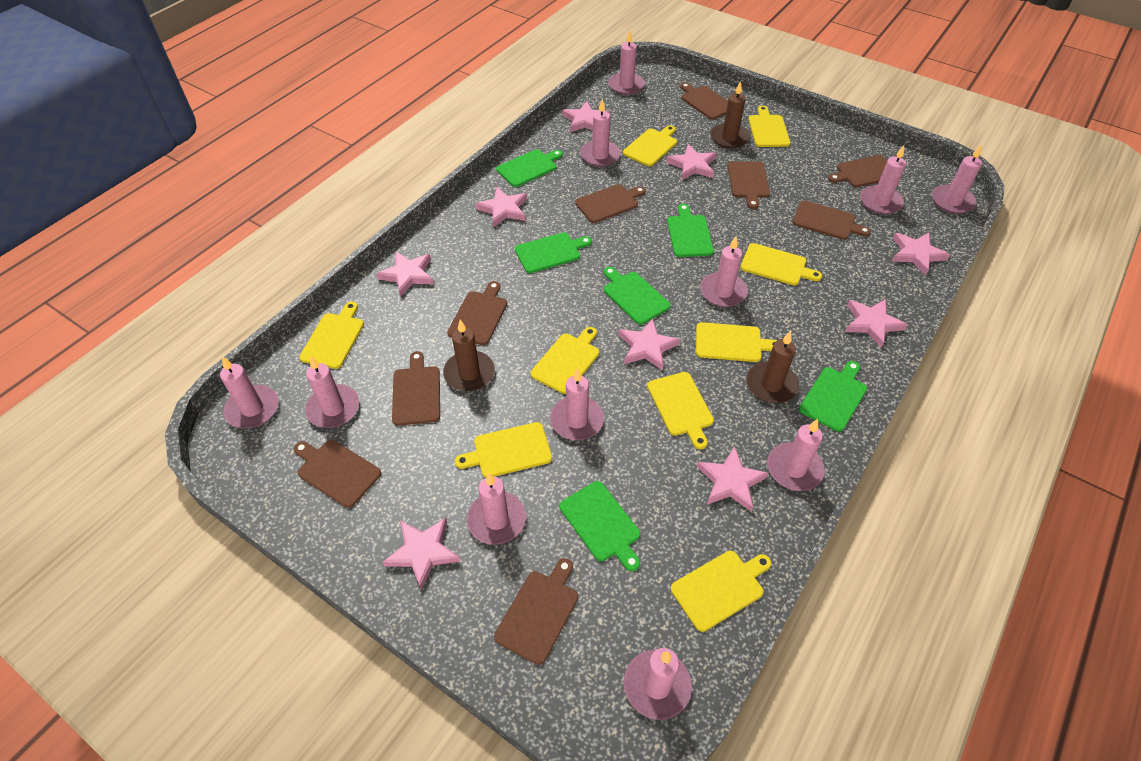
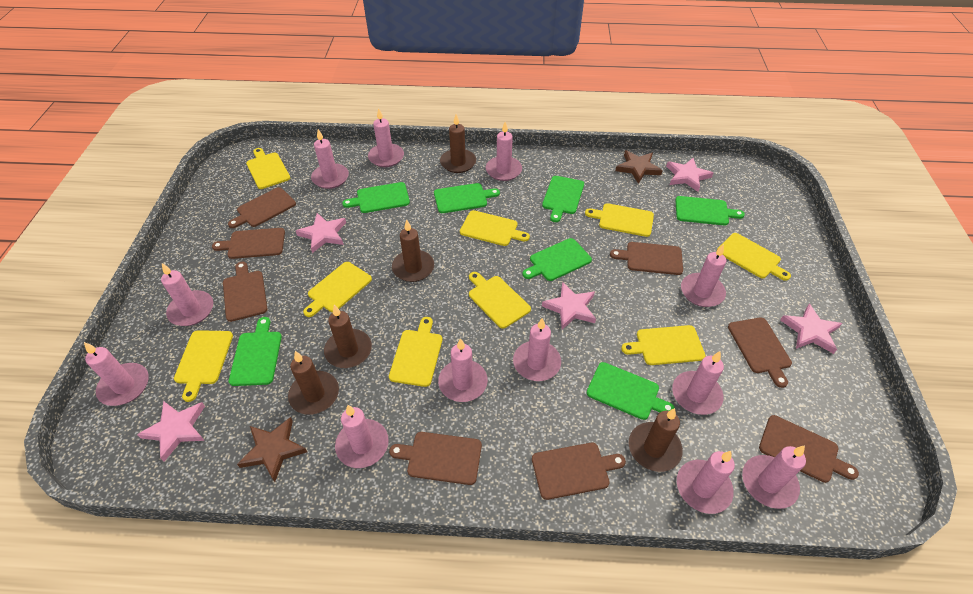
brown candle: [443,319,495,391] [710,81,750,149] [746,331,799,403] = 3 -> [288,351,339,415] [324,305,372,368] [392,219,434,282] [440,114,476,173] [629,408,683,472] = 5
brown cutting board: [294,440,381,508] [392,351,440,426] [447,281,507,345] [494,558,578,665] [575,184,646,223] [680,83,728,120] [728,161,770,209] [792,201,871,240] [828,155,887,187] = 9 -> [212,228,285,259] [223,262,267,322] [228,187,296,228] [389,432,482,485] [532,443,626,500] [610,242,683,275] [728,318,792,388] [759,415,859,483] = 8
brown star: none = 0 -> [237,417,307,482] [615,150,663,184] = 2
green cutting board: [496,149,563,187] [515,232,592,273] [560,481,640,571] [604,267,671,325] [667,204,714,257] [799,361,867,432] = 6 -> [229,317,282,386] [342,182,410,213] [434,183,500,213] [522,238,592,281] [542,176,584,222] [587,362,675,420] [675,196,745,225] = 7
pink candle: [220,356,279,428] [305,356,359,428] [467,473,526,545] [550,368,604,440] [580,99,621,167] [608,31,645,95] [624,648,692,720] [700,236,748,307] [767,419,825,491] [860,145,906,214] [932,144,982,214] = 11 -> [84,342,149,406] [161,263,213,326] [311,129,349,189] [335,405,389,468] [368,108,404,167] [438,338,488,402] [486,122,522,181] [513,318,561,381] [672,351,724,415] [677,451,735,514] [681,244,726,307] [742,445,806,509] = 12
pink star: [376,252,434,297] [383,518,460,590] [475,187,527,227] [562,101,610,132] [618,318,680,371] [666,144,716,180] [697,446,769,512] [845,299,908,348] [892,233,950,275] = 9 -> [137,401,205,462] [296,213,346,253] [542,282,596,329] [666,158,713,192] [780,304,842,354] = 5

